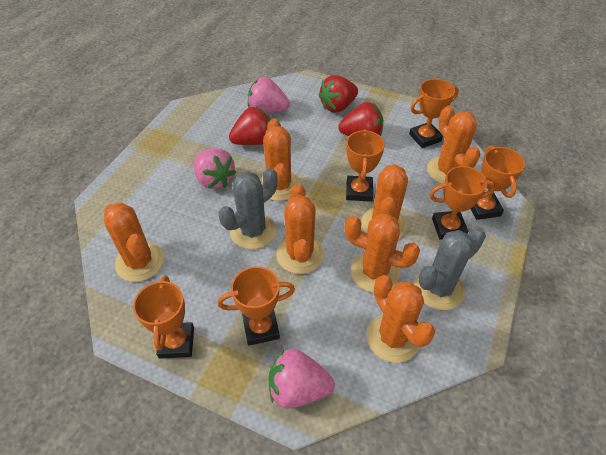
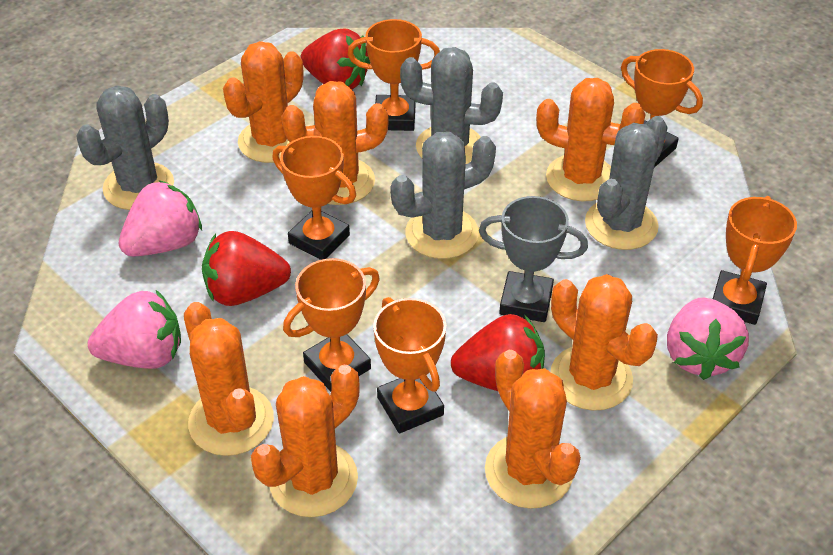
grey cactus: [218,168,278,249] [414,227,486,310] = 2 -> [76,85,174,210] [390,132,496,259] [400,47,503,164] [585,116,668,250] = 4
grey trophy: none = 0 -> [479,196,588,322] = 1

